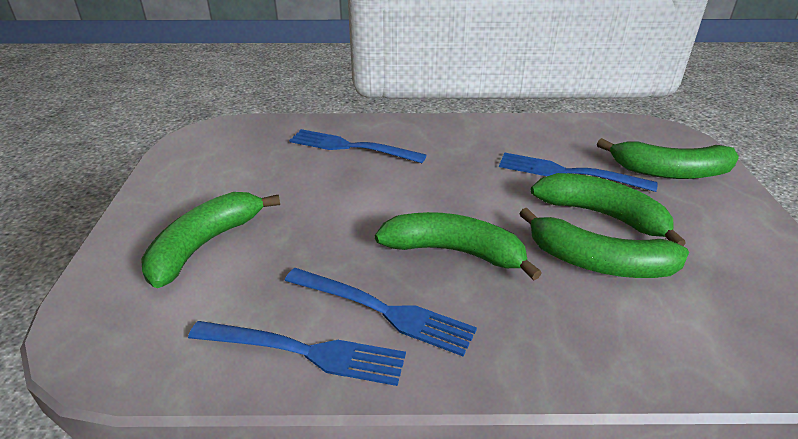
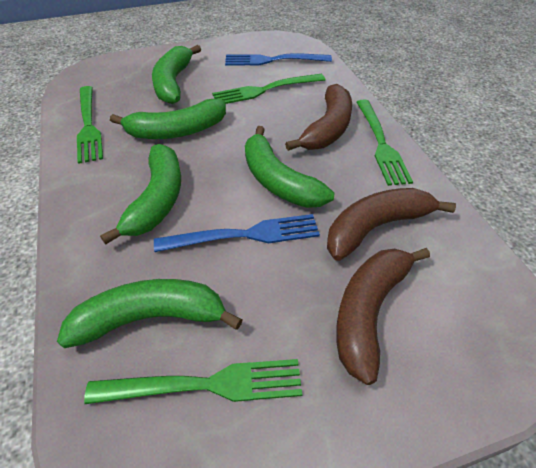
blue fork: [188,321,406,386] [285,268,477,356] [289,129,427,163] [499,152,658,192] = 4 -> [154,214,320,252] [225,53,332,65] = 2
brown banana: none = 0 -> [285,84,352,151] [327,188,456,261] [336,248,430,385] = 3
green fork: none = 0 -> [77,86,103,164] [84,359,302,404] [212,74,325,104] [357,100,413,186] = 4

